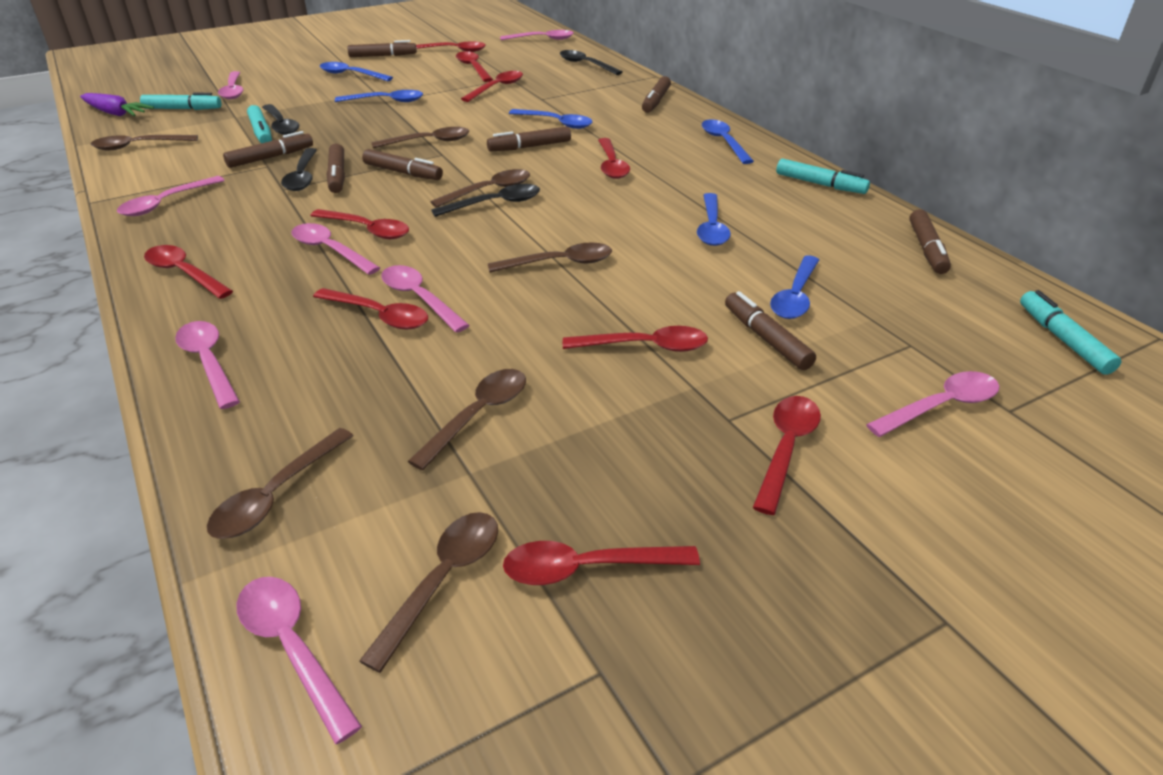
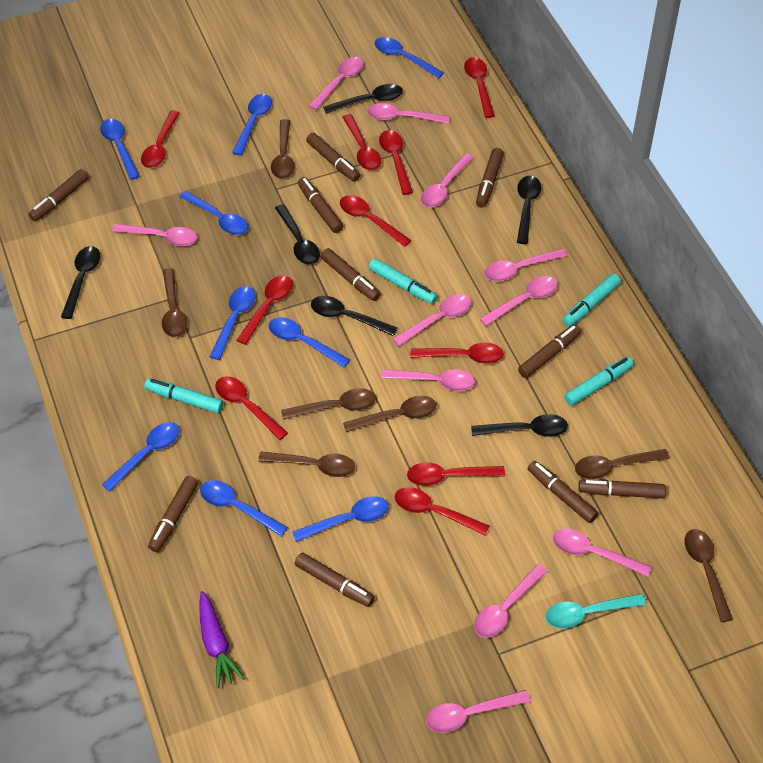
black spoon: [262,104,299,135] [281,148,317,191] [431,184,540,217] [560,50,623,75] = 4 -> [61,246,100,319] [275,204,320,265] [311,296,397,336] [323,84,403,114] [471,414,568,437] [517,176,541,244] = 6
blue spoon: [320,62,393,81] [335,90,423,102] [509,109,592,129] [697,193,731,246] [702,119,754,164] [770,255,819,319] = 6 -> [100,119,140,180] [102,422,180,492] [179,191,248,235] [200,480,288,536] [209,286,256,360] [232,94,272,156] [269,317,350,367] [292,496,389,542] [375,37,444,78] = 9
brown marker: [223,131,313,168] [327,144,345,193] [347,40,417,57] [362,149,443,180] [487,126,571,151] [642,76,671,113] [725,291,816,370] [909,209,951,274] = 8 -> [29,169,88,222] [148,476,198,552] [295,553,375,607] [298,177,343,233] [306,133,360,182] [321,248,380,301] [476,148,504,208] [518,324,581,378] [528,461,598,523] [578,480,666,499] = 10
pink spoon: [117,176,225,216] [175,321,240,409] [218,71,243,99] [236,577,362,744] [291,223,380,275] [381,265,470,333] [500,30,573,40] [866,371,999,437] = 8 -> [112,224,197,246] [309,57,364,110] [367,103,450,124] [381,369,475,391] [393,294,471,346] [421,153,474,207] [426,690,531,733] [474,564,548,638] [480,276,558,326] [484,248,567,282] [553,529,652,577] = 11
turquoise spoon: none = 0 -> [545,594,646,629] = 1

